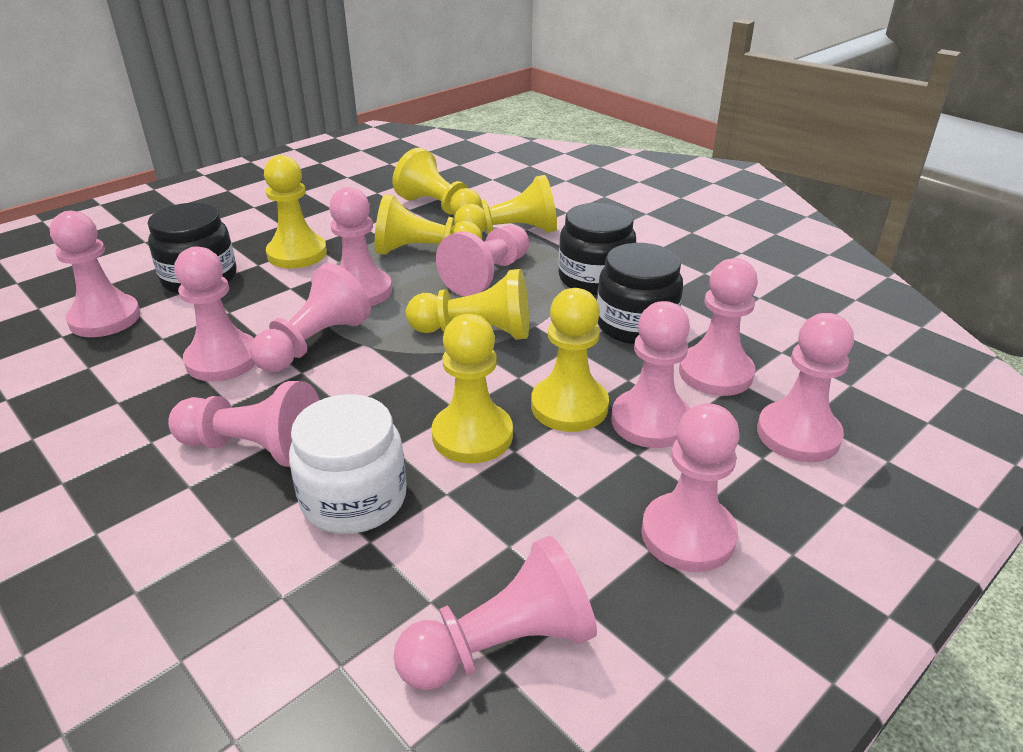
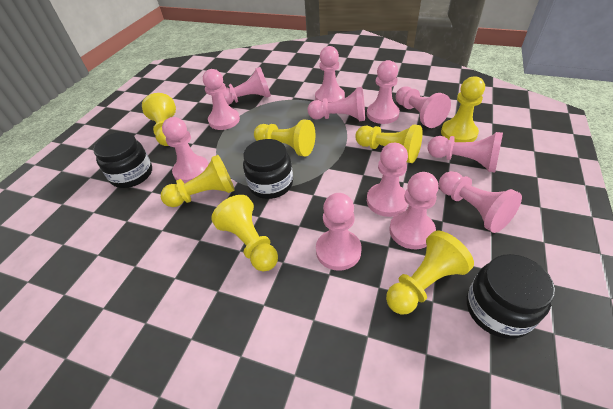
pink pawn: [50,211,141,337] [168,381,319,467] [174,246,256,381] [250,263,371,372] [329,187,392,306] [393,535,597,690] [436,225,529,296] [611,301,690,448] [641,403,739,572] [679,258,758,396] [757,313,854,462] = 11 -> [162,117,209,184] [203,69,240,130] [223,67,271,105] [308,87,365,121] [315,46,345,103] [316,193,362,271] [367,60,400,124] [367,143,408,217] [389,172,439,249] [396,87,451,128] [428,132,503,172] [439,171,522,233] = 12
white jar: [289,394,407,534] = 1 -> none = 0

